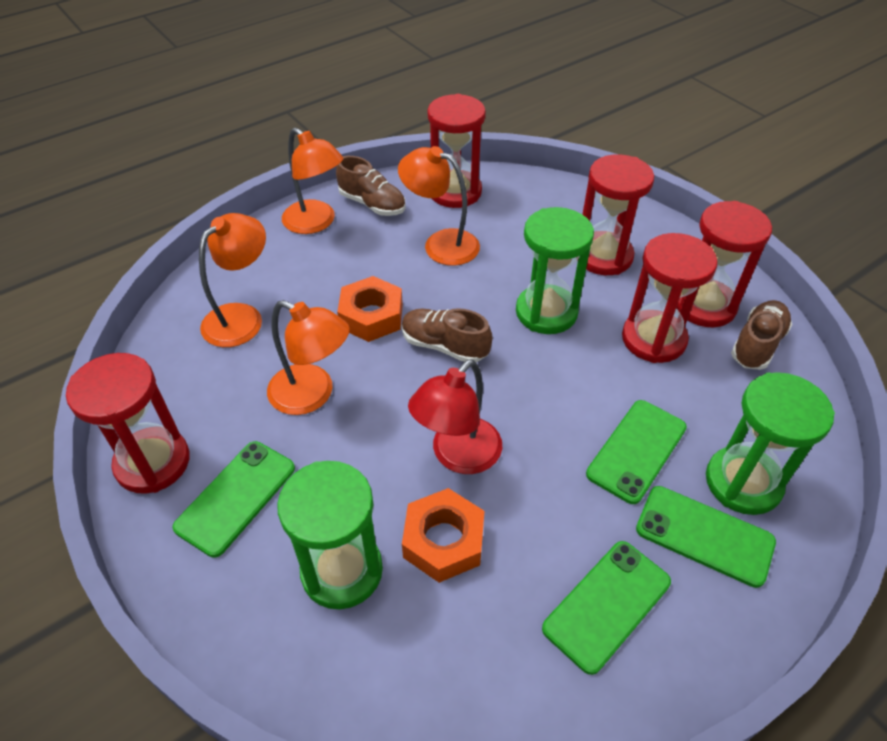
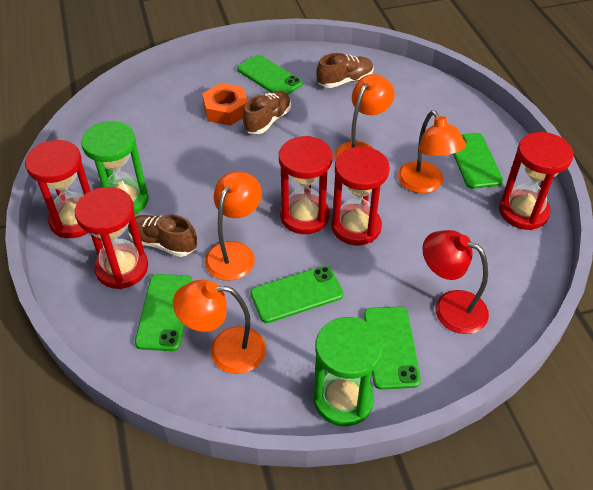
green hourglass: [277,461,383,609] [516,207,594,334] [706,372,835,515] = 3 -> [81,121,149,215] [314,317,383,426] = 2
green phone: [173,441,295,558] [542,541,671,675] [586,400,687,504] [636,486,776,588] = 4 -> [135,274,193,351] [237,55,303,95] [250,266,344,323] [364,307,421,390] [453,133,503,189] = 5
orange nut: [337,276,403,342] [402,488,484,583] = 2 -> [202,83,247,126] = 1

